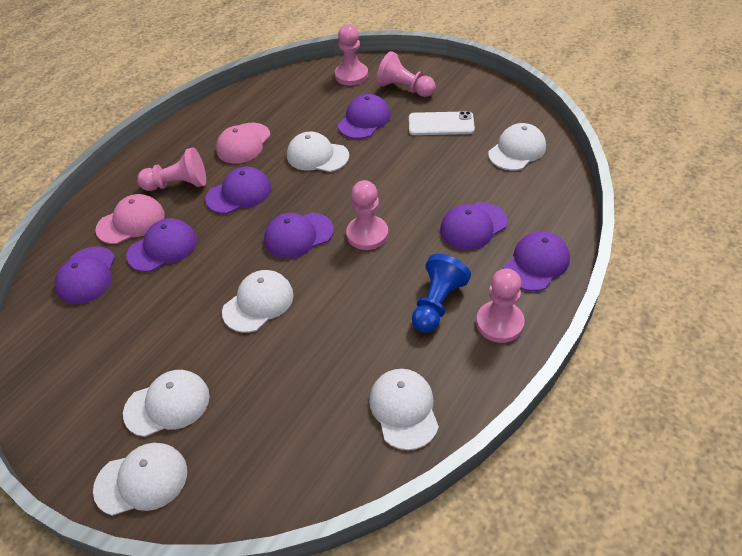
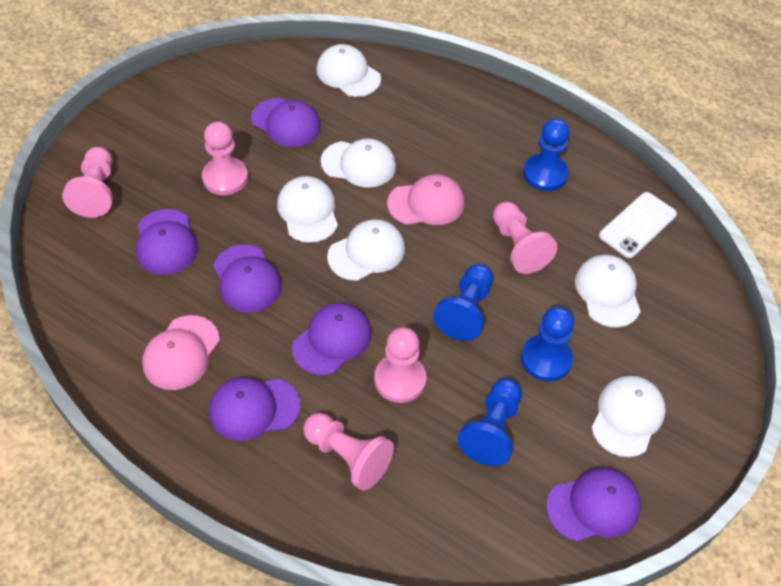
blue pawn: [412,254,471,333] = 1 -> [433,264,493,341] [457,378,522,466] [521,307,574,382] [523,118,569,191] = 4
purple cap: [55,246,115,304] [126,218,197,272] [205,167,271,214] [264,212,334,258] [338,94,391,139] [440,202,508,250] [504,231,570,291] = 7 -> [136,209,198,275] [209,377,300,441] [213,245,282,313] [251,98,321,147] [292,303,371,376] [546,468,641,542] = 6

